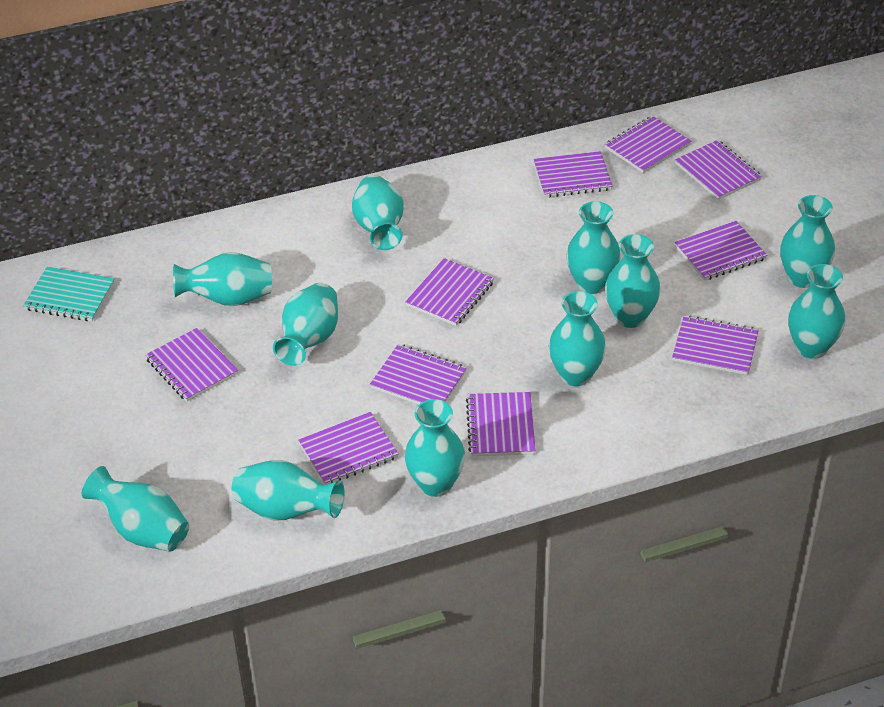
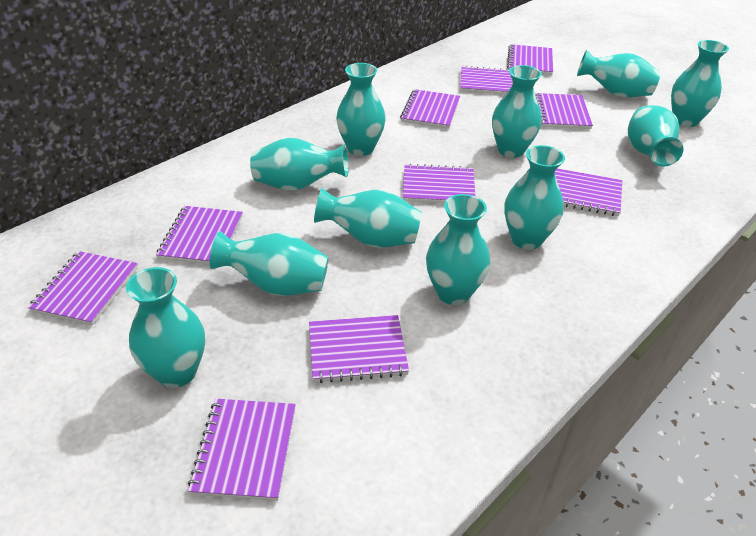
turquoise notebook: [23,267,115,321] = 1 -> none = 0

